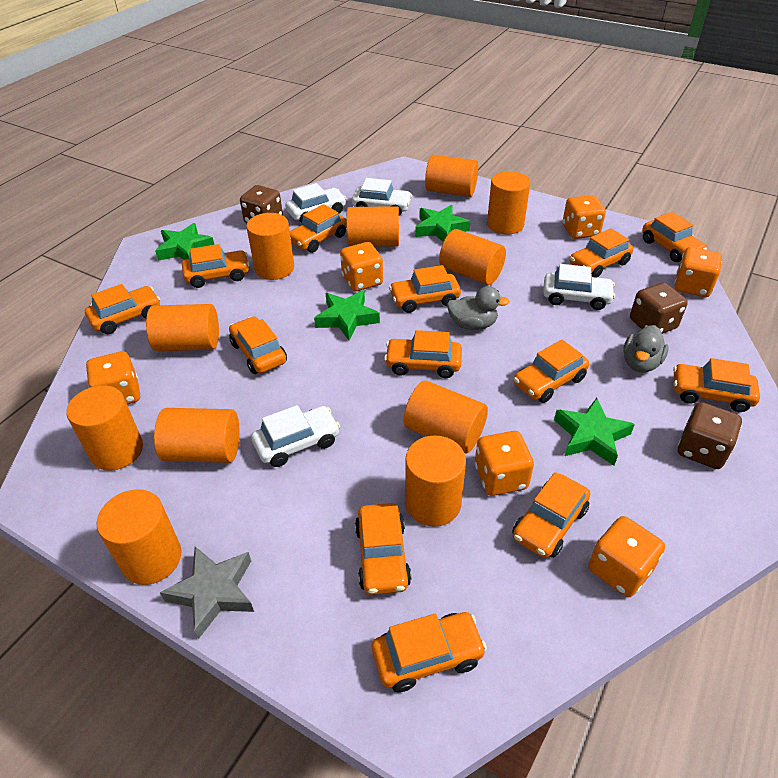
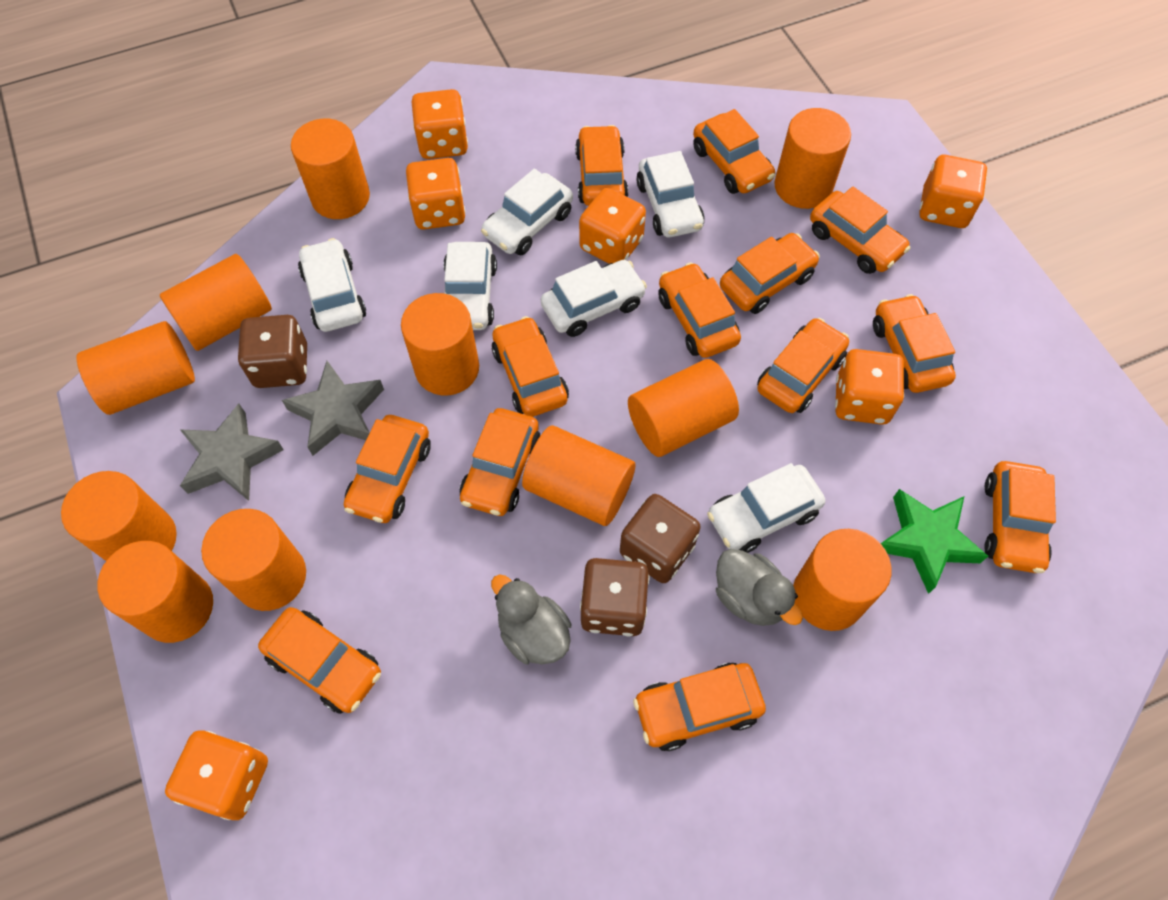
green star: [155,223,214,261] [314,290,380,340] [415,205,470,242] [554,398,635,466] = 4 -> [881,489,988,594] = 1
grey star: [160,547,254,639] = 1 -> [180,404,284,501] [282,361,384,456] = 2
white car: [251,405,340,467] [285,183,347,223] [352,178,412,216] [543,264,615,310] = 4 -> [298,238,366,332] [444,242,497,330] [481,169,573,255] [541,260,647,337] [636,151,705,237] [707,463,825,553] = 6

